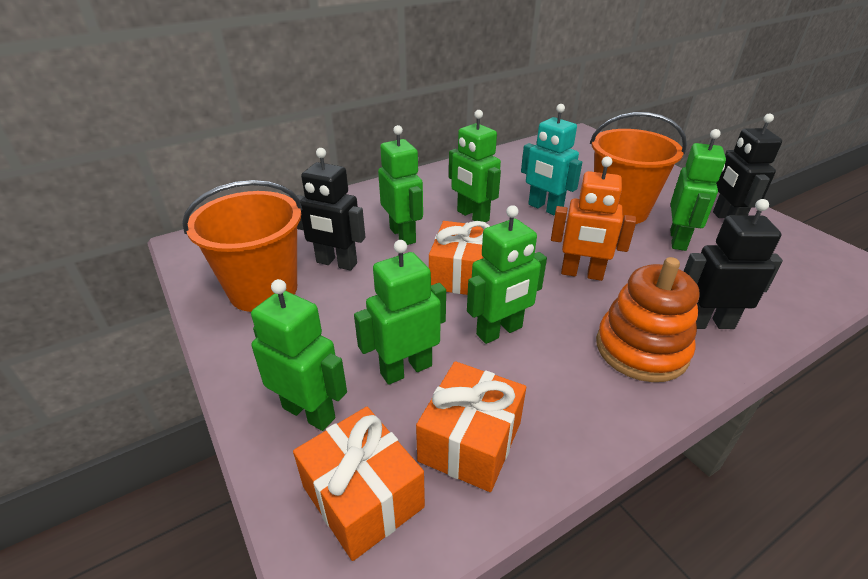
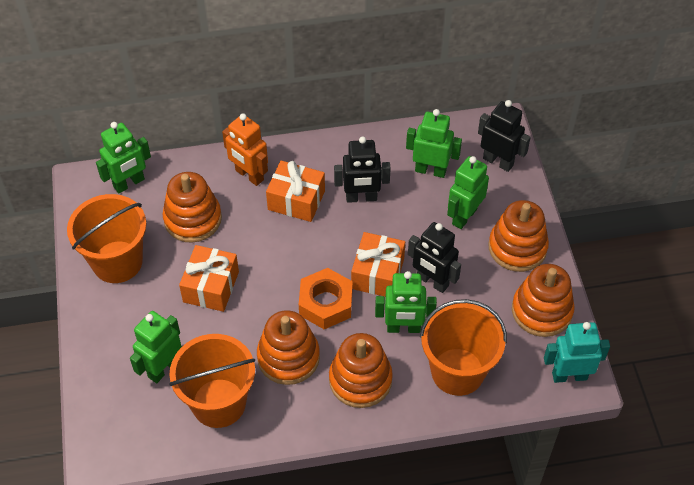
green robot: [251,279,347,431] [354,240,446,385] [378,125,423,245] [449,110,501,222] [467,205,547,344] [670,129,726,251] = 6 -> [96,122,151,193] [130,311,182,383] [375,271,437,333] [406,109,462,178] [447,156,489,229] = 5
orange bucket: [182,180,303,312] [590,112,687,224] = 2 -> [67,194,147,283] [169,334,255,428] [420,299,507,396] = 3
orange nut: none = 0 -> [299,268,353,329] = 1
orange stacking toy: [596,257,700,382] = 1 -> [163,172,222,243] [257,310,320,385] [329,333,393,408] [488,200,549,272] [512,264,575,337] = 5

